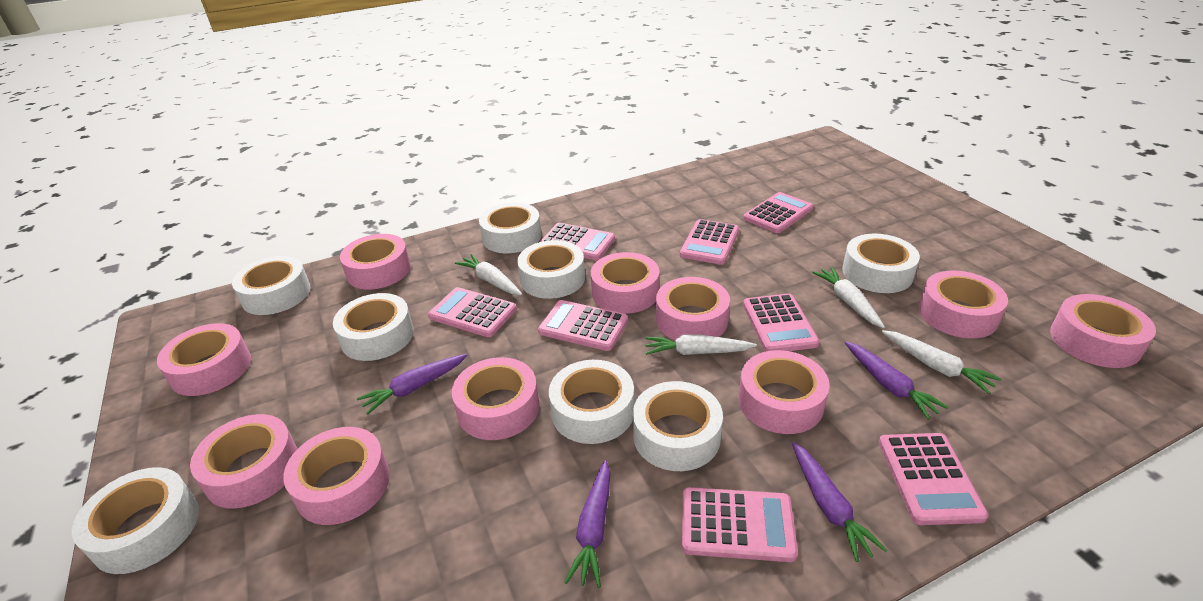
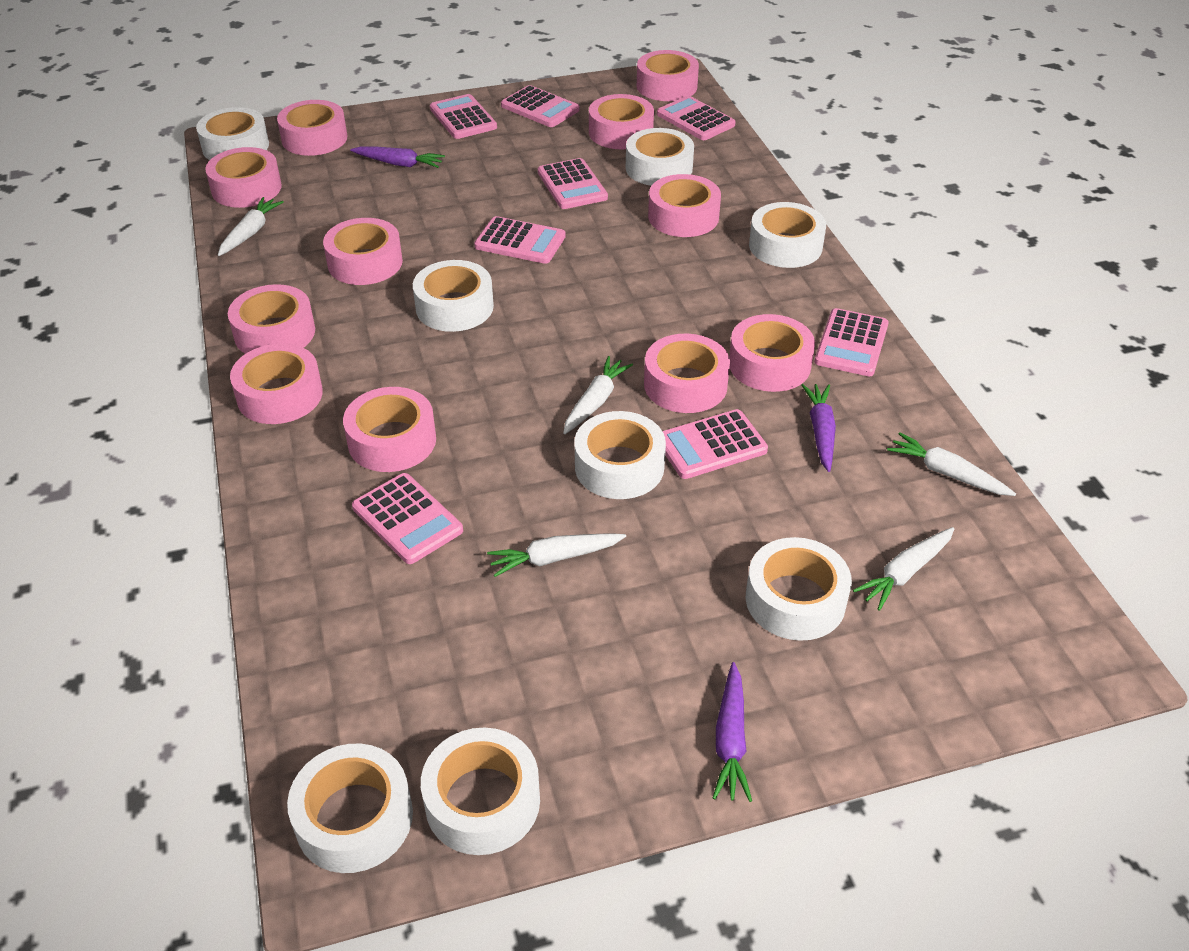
pink tape: [157,323,251,396] [190,414,298,508] [283,427,390,525] [340,234,411,290] [452,357,540,440] [591,252,660,314] [656,277,730,340] [739,350,830,434] [919,271,1008,338] [1050,294,1156,368] = 10 -> [205,147,282,208] [228,284,315,354] [230,344,323,424] [277,100,347,156] [323,218,403,285] [343,387,436,472] [589,94,654,150] [637,50,699,101] [644,334,730,413] [648,174,721,237] [729,314,815,392] = 11
purple carrot: [357,354,467,415] [564,460,610,588] [792,442,887,562] [845,341,949,420] = 4 -> [350,146,445,168] [713,662,752,802] [802,384,836,472] = 3
white carrot: [455,254,522,295] [645,334,757,355] [812,267,885,328] [882,330,1001,394] = 4 -> [218,197,284,256] [487,533,626,577] [563,356,633,434] [853,527,954,611] [887,433,1016,496] = 5

